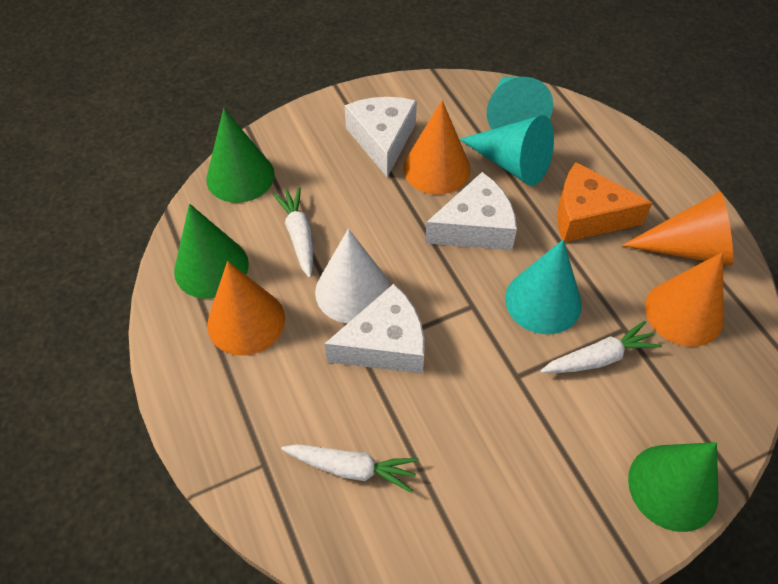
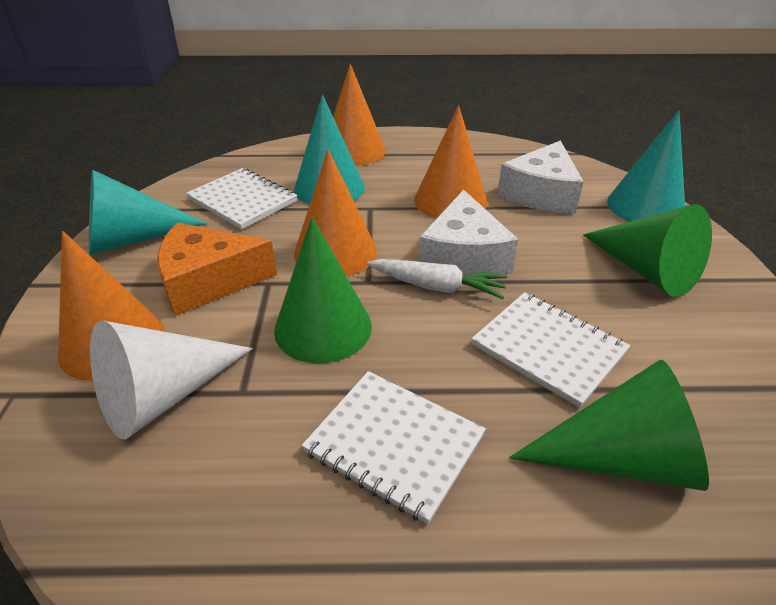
white carrot: [273,187,313,278] [281,444,419,493] [541,321,662,373] = 3 -> [367,259,508,299] = 1
white cheese: [325,284,425,374] [344,97,417,178] [425,172,517,250] = 3 -> [419,190,519,276] [497,140,584,214] = 2
white notebook: none = 0 -> [186,168,298,230] [302,371,486,524] [471,292,630,408] = 3

